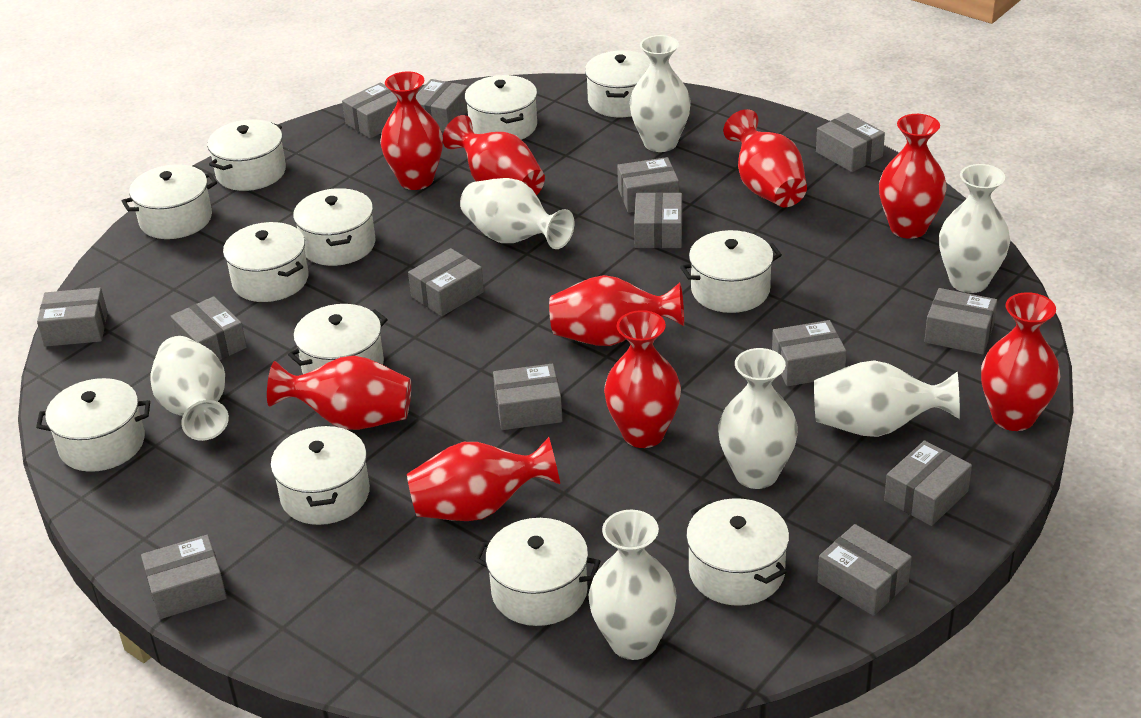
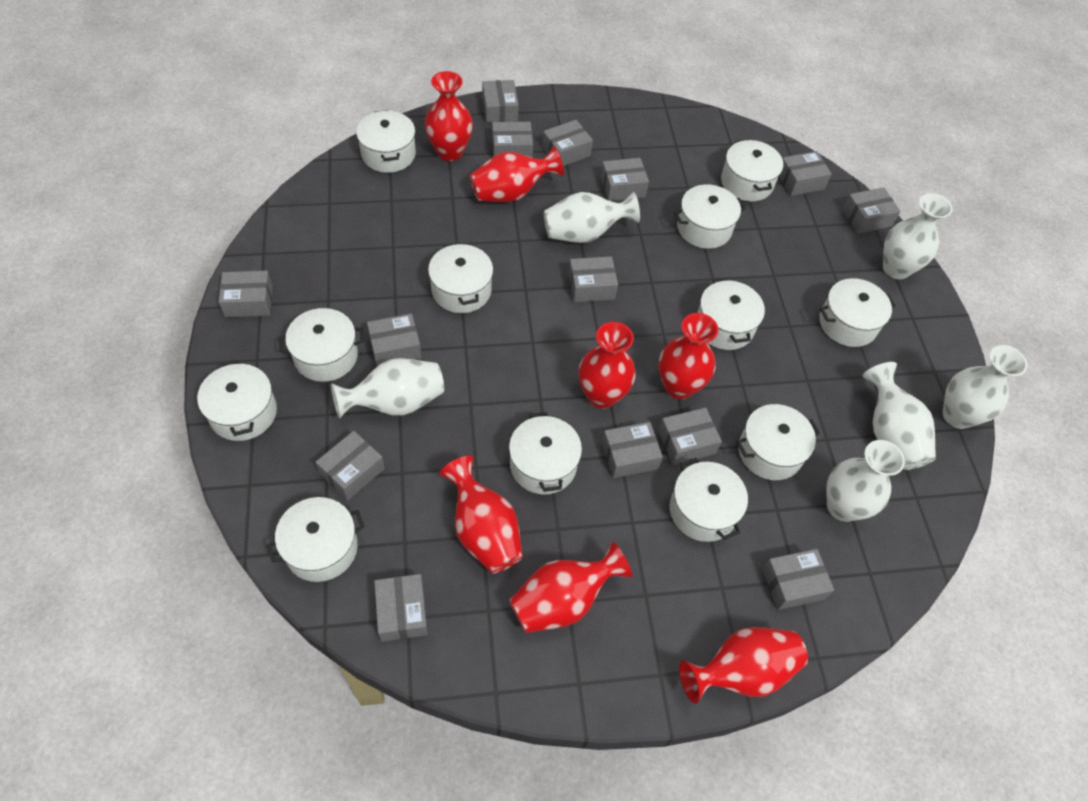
red vase: [267,355,411,430] [380,71,443,190] [407,437,560,521] [443,115,545,196] [549,275,684,346] [604,310,681,448] [723,109,807,207] [879,114,947,239] [981,292,1060,431] = 9 -> [425,71,473,161] [439,455,523,574] [470,146,564,202] [509,542,632,633] [579,322,636,409] [659,313,718,399] [679,627,808,704] = 7
white vase: [150,336,229,441] [460,178,574,249] [589,510,677,660] [629,35,691,152] [718,348,798,489] [814,360,960,437] [939,164,1010,293] = 7 -> [331,358,444,419] [544,192,640,243] [826,440,905,522] [863,362,936,470] [883,193,953,280] [943,345,1027,429] = 6

